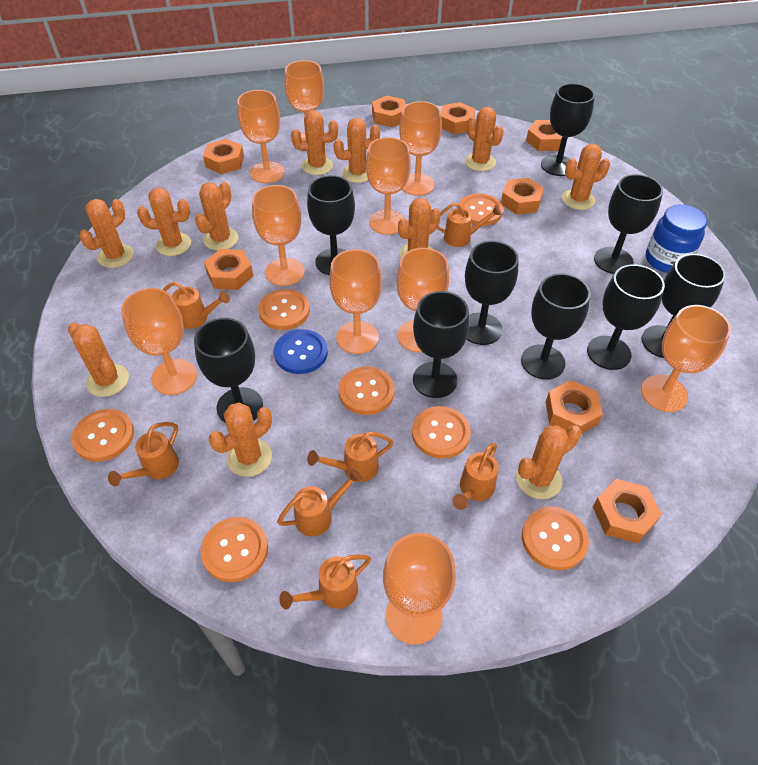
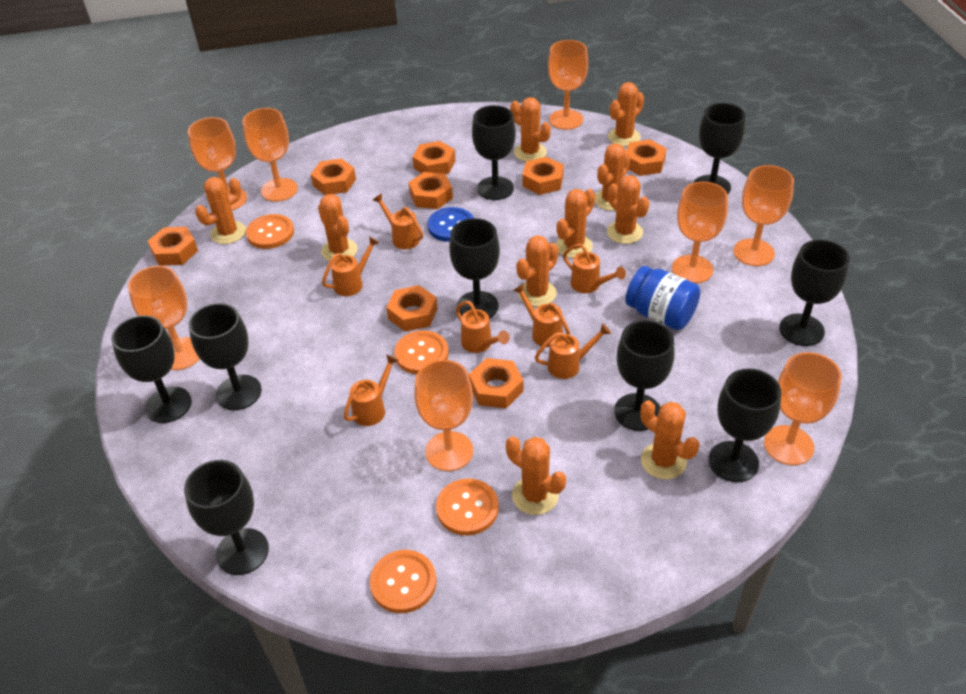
orange button: [72,409,134,462] [201,517,268,582] [258,289,310,330] [339,366,395,415] [412,406,471,459] [459,193,503,226] [522,507,589,571] = 7 -> [246,214,294,249] [370,550,437,613] [394,330,449,374] [436,479,499,535] = 4
orange cactus: [68,323,129,397] [79,199,134,268] [137,187,191,256] [195,182,238,250] [209,402,272,477] [291,110,338,175] [333,118,380,183] [398,198,441,258] [465,107,504,171] [516,425,582,499] [562,144,610,210] = 11 -> [195,177,246,244] [318,194,358,261] [506,436,566,515] [510,97,551,161] [516,235,558,307] [556,189,595,258] [595,143,630,211] [607,175,649,244] [608,82,644,146] [641,400,699,479] = 10
orange goblet: [121,288,197,395] [237,90,285,183] [252,185,305,286] [284,60,324,141] [329,249,382,354] [366,137,411,235] [383,533,456,645] [396,248,449,352] [399,101,442,196] [641,305,731,412] = 10 -> [128,266,200,370] [188,117,247,210] [242,108,298,202] [414,360,473,471] [548,40,588,130] [672,182,728,283] [733,165,794,266] [764,352,842,465] = 8

